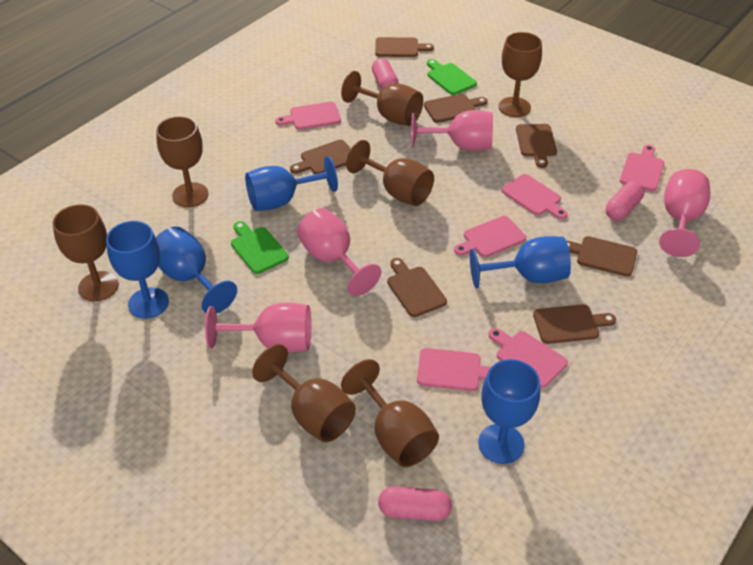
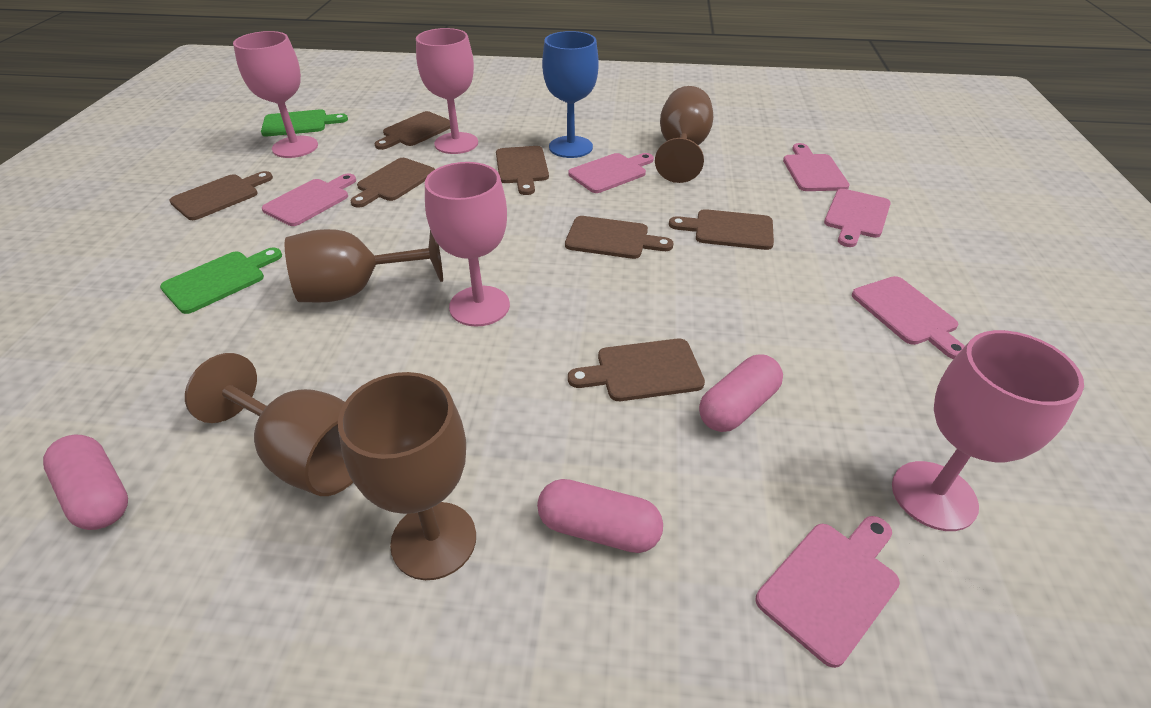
blue goblet: [106,221,169,319] [156,227,237,314] [245,156,338,211] [470,236,571,289] [478,359,540,464] = 5 -> [542,31,599,158] = 1
brown goblet: [53,204,119,301] [156,116,208,207] [252,344,356,443] [341,71,423,126] [341,359,439,467] [346,140,434,206] [499,32,542,117] = 7 -> [185,353,353,496] [285,229,443,302] [338,372,476,580] [655,86,713,183] = 4

